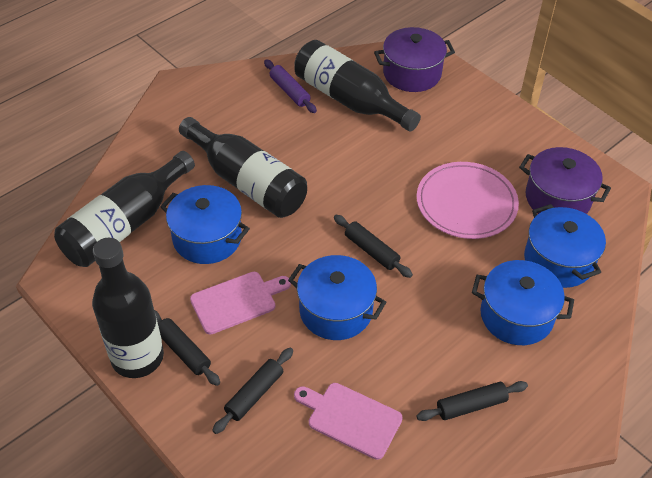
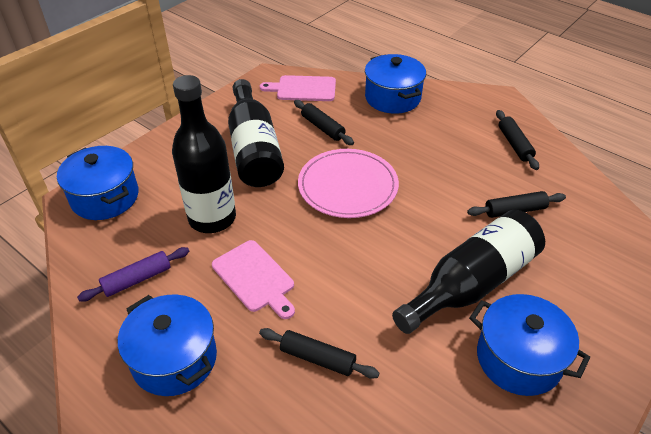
black bottle: [54,151,195,267] [92,238,164,378] [179,117,307,218] [294,40,421,132] = 4 -> [172,75,236,233] [228,79,284,187] [392,210,545,334] = 3
purple pot: [374,27,455,92] [519,147,611,214] = 2 -> none = 0

